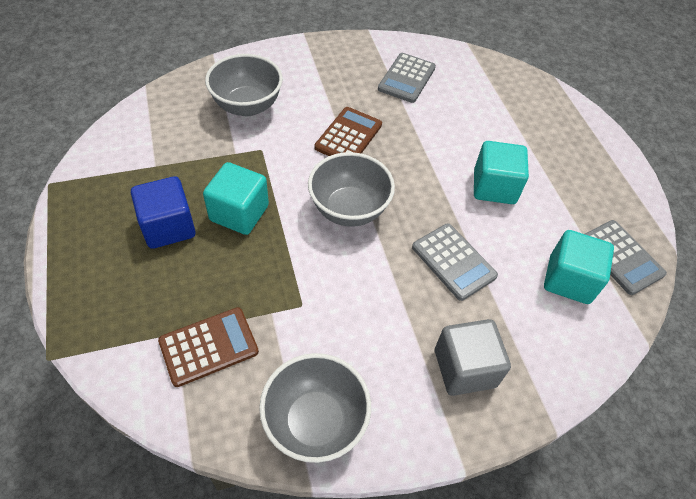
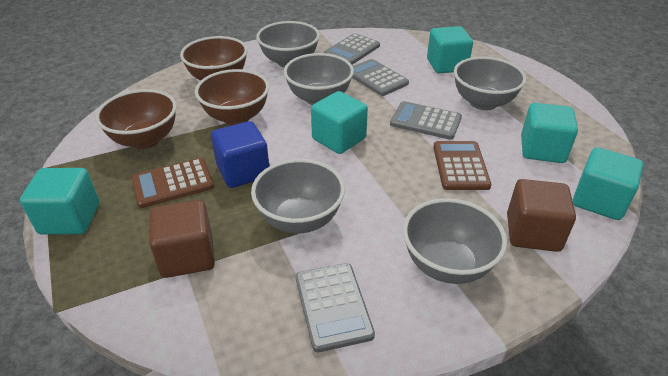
brown bowl: none = 0 -> [95,89,177,149] [180,36,248,80] [195,69,269,125] = 3
brown cube: none = 0 -> [149,200,215,278] [507,179,576,252] = 2
grey bowl: [205,54,283,116] [259,353,371,463] [308,152,395,227] = 3 -> [251,159,345,234] [256,21,320,68] [284,53,354,105] [403,198,507,284] [454,57,526,110] = 5
grey calculator: [378,53,436,103] [412,223,498,301] [585,220,667,295] = 3 -> [296,263,375,352] [324,33,380,65] [352,59,409,96] [390,101,462,140] = 4
grey cube: [435,319,511,396] = 1 -> none = 0
turquoise cube: [203,162,269,235] [474,141,529,204] [544,230,614,304] = 3 -> [20,168,99,235] [311,91,368,154] [427,26,473,73] [521,103,578,163] [573,147,643,220] = 5

